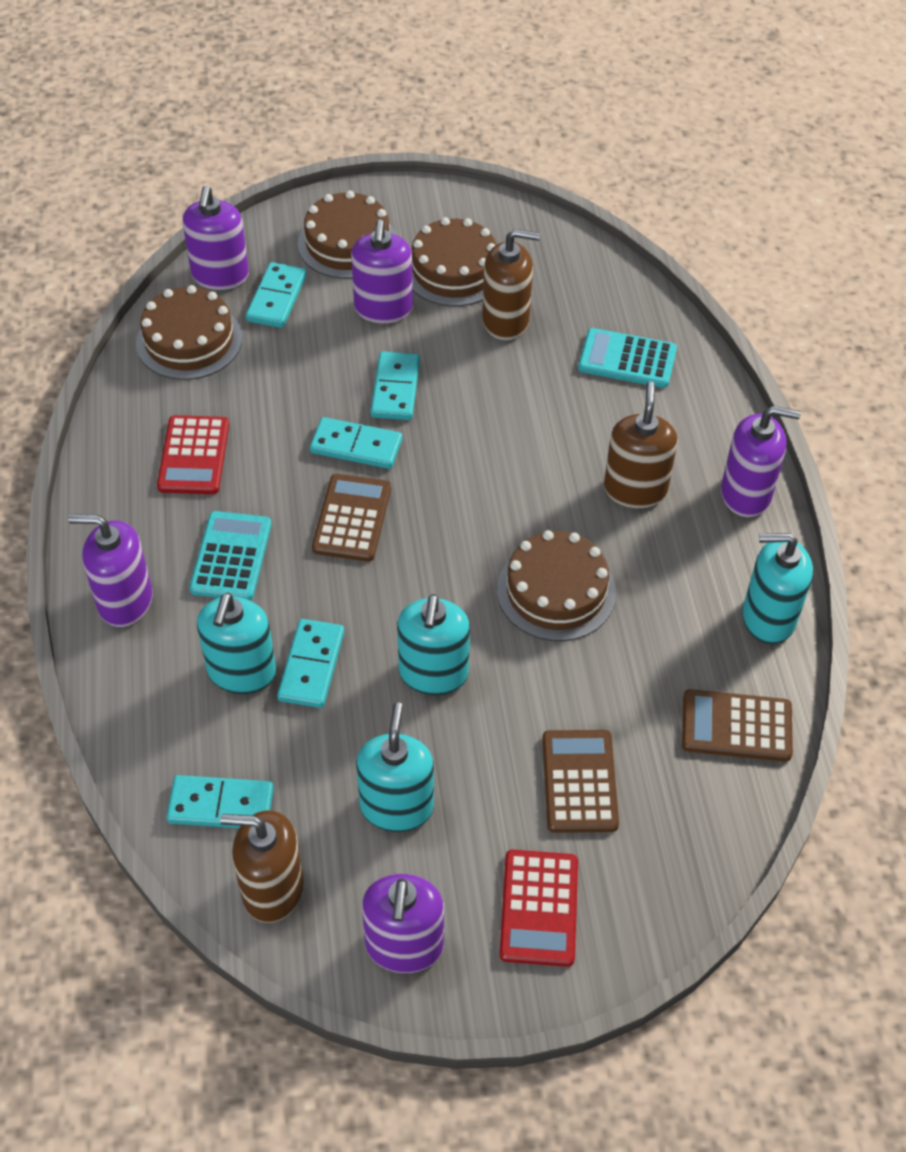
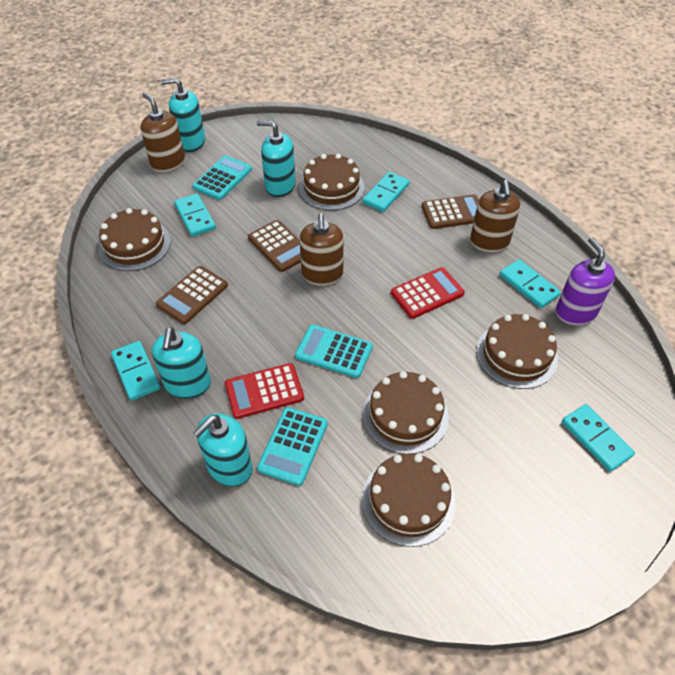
brown cake: [136,285,242,380] [298,191,396,279] [411,217,497,306] [497,530,616,641] = 4 -> [98,208,171,271] [299,154,364,210] [362,453,456,547] [363,371,449,454] [476,314,558,389] = 5
purple soap dispenser: [68,515,153,627] [183,186,249,290] [351,219,413,323] [362,874,444,973] [721,406,801,517] = 5 -> [556,237,615,325] = 1
turquoise calculator: [189,511,271,601] [578,328,677,388] = 2 -> [192,155,252,200] [257,407,328,486] [295,324,373,378] = 3

